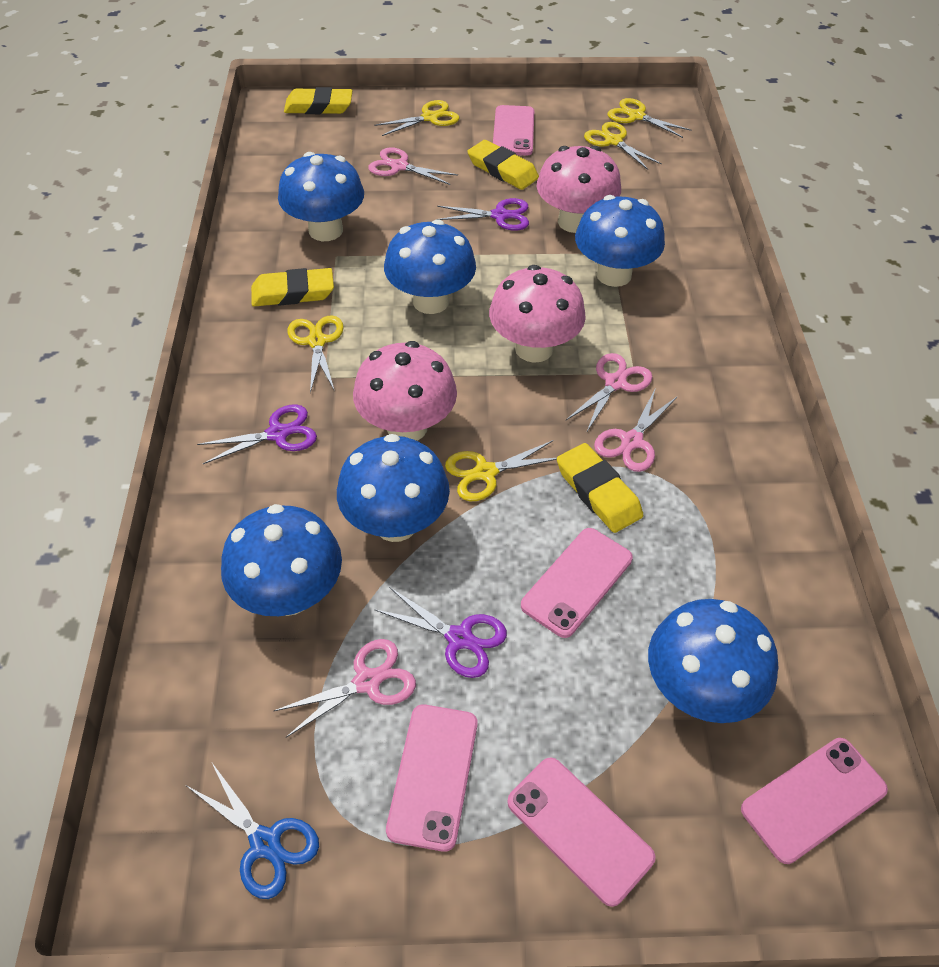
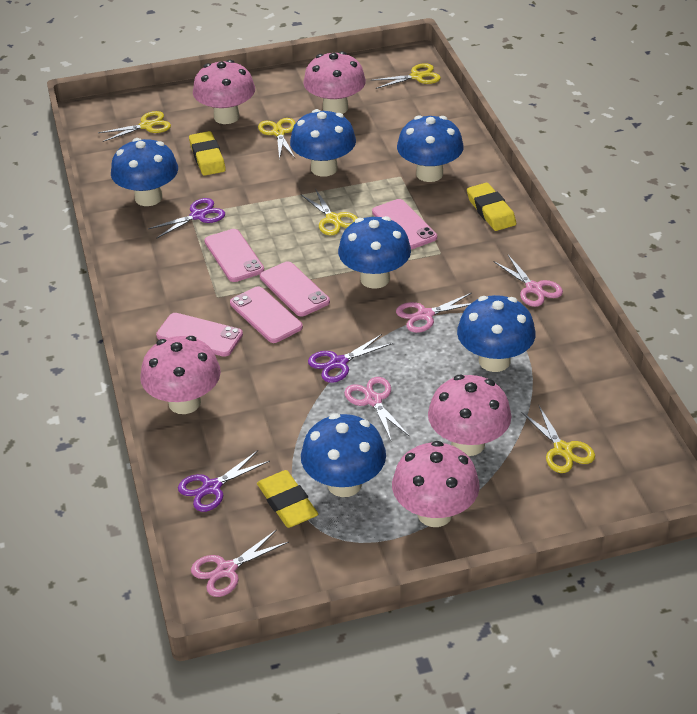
blue scissors: [187,763,319,899] = 1 -> none = 0
pink mushroom: [353,341,457,441] [489,265,586,363] [537,146,621,233] = 3 -> [140,336,221,414] [193,60,255,124] [303,51,366,114] [392,441,480,527] [428,375,512,456] = 5
yellow eraser: [251,268,334,306] [284,87,353,114] [467,140,539,190] [557,443,643,533] = 4 -> [189,131,226,176] [257,470,318,528] [467,183,516,231] = 3

